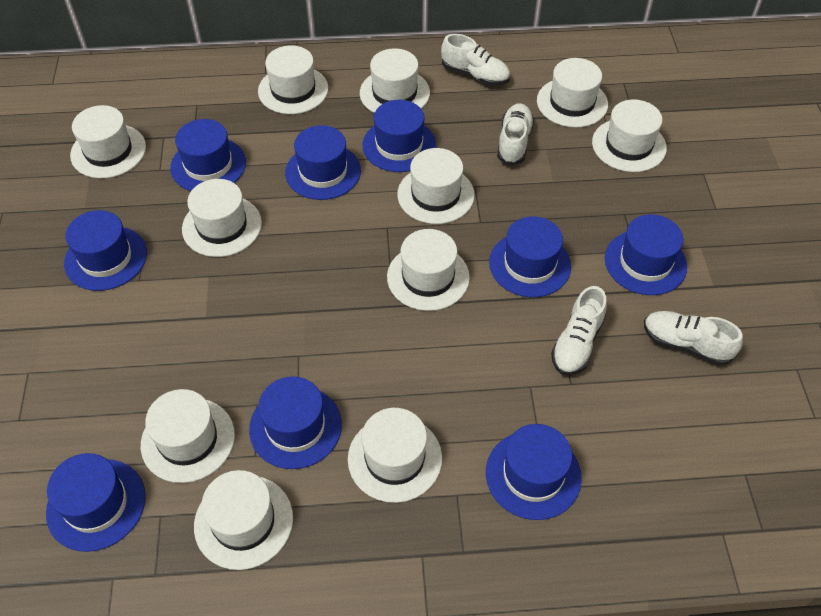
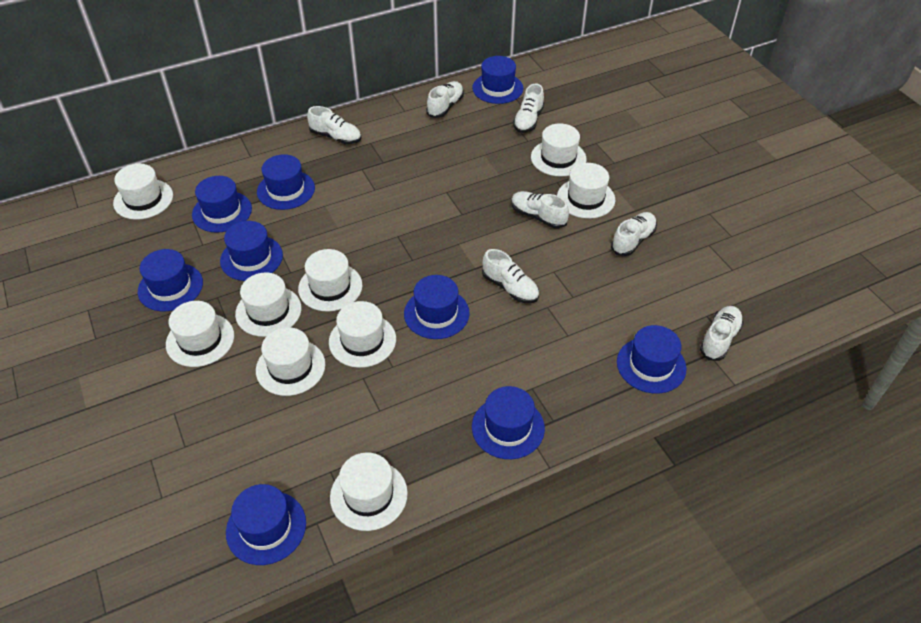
white hat: [70,105,146,178] [141,389,235,483] [182,179,262,257] [194,470,293,570] [258,45,328,114] [348,408,442,503] [360,48,430,113] [387,229,470,311] [397,148,475,224] [537,58,608,128] [592,99,667,172] = 11 -> [113,164,173,220] [166,301,234,367] [235,272,301,337] [256,327,325,396] [298,249,362,312] [329,301,396,368] [330,452,408,531] [531,123,586,177] [557,163,615,219] = 9
white shoe: [441,34,510,86] [497,103,534,166] [551,286,607,375] [644,311,743,365] = 4 -> [307,106,361,144] [426,81,464,118] [482,249,539,303] [511,191,569,228] [513,84,544,133] [611,212,657,256] [700,306,744,361] = 7

